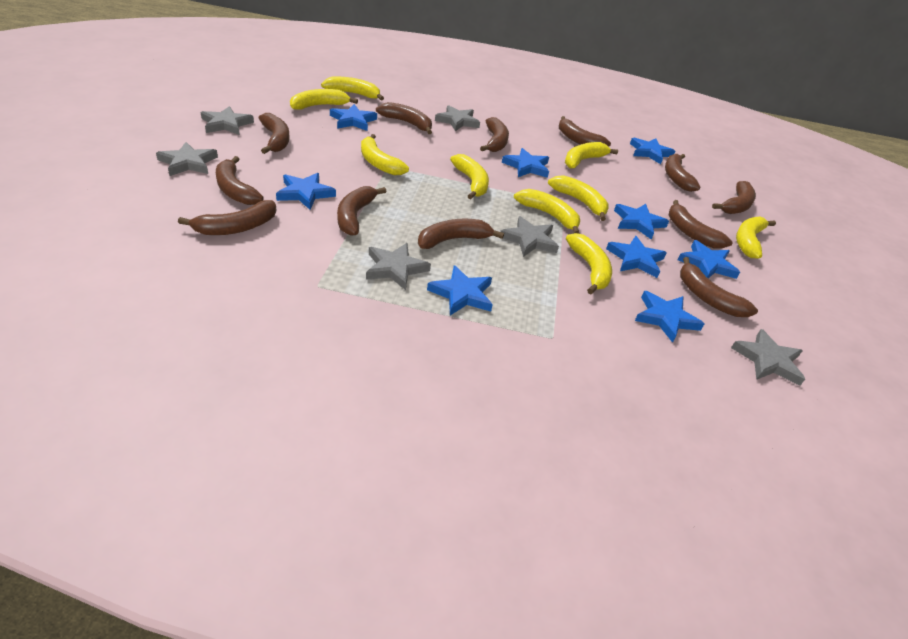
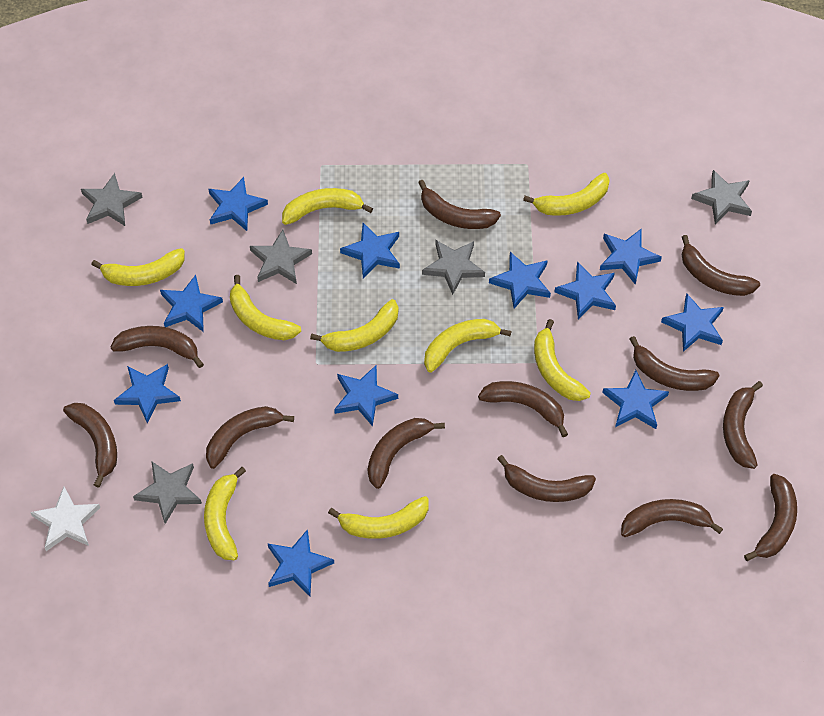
blue star: [276,173,336,210] [330,104,377,131] [427,265,493,315] [502,148,549,178] [606,236,666,278] [614,204,669,239] [630,138,675,164] [635,291,704,343] [678,240,740,279] = 9 -> [114,364,181,424] [160,275,223,332] [208,177,268,231] [268,529,334,596] [334,365,398,427] [340,223,400,279] [489,252,551,308] [554,262,616,319] [600,228,662,285] [602,370,669,429] [661,293,724,352] = 11
grey star: [156,142,218,176] [201,106,254,135] [366,243,431,290] [435,105,480,131] [500,216,559,257] [731,329,805,386] = 6 -> [81,173,143,226] [133,461,202,524] [250,230,312,284] [422,240,485,295] [691,170,752,224] = 5
white star: none = 0 -> [30,487,100,551] = 1

